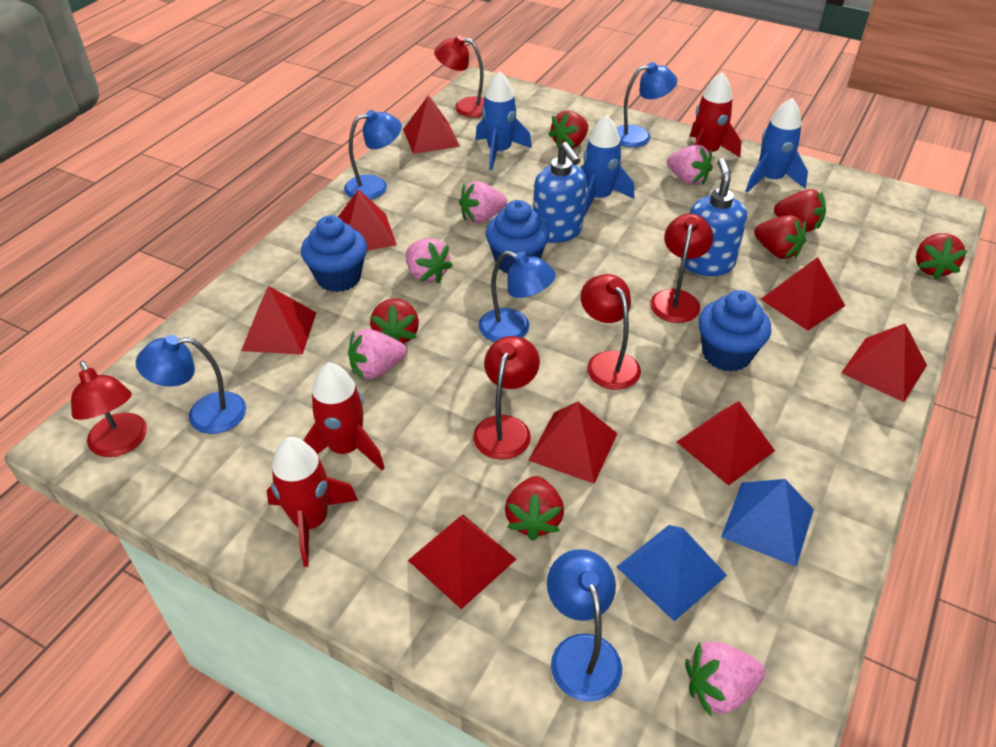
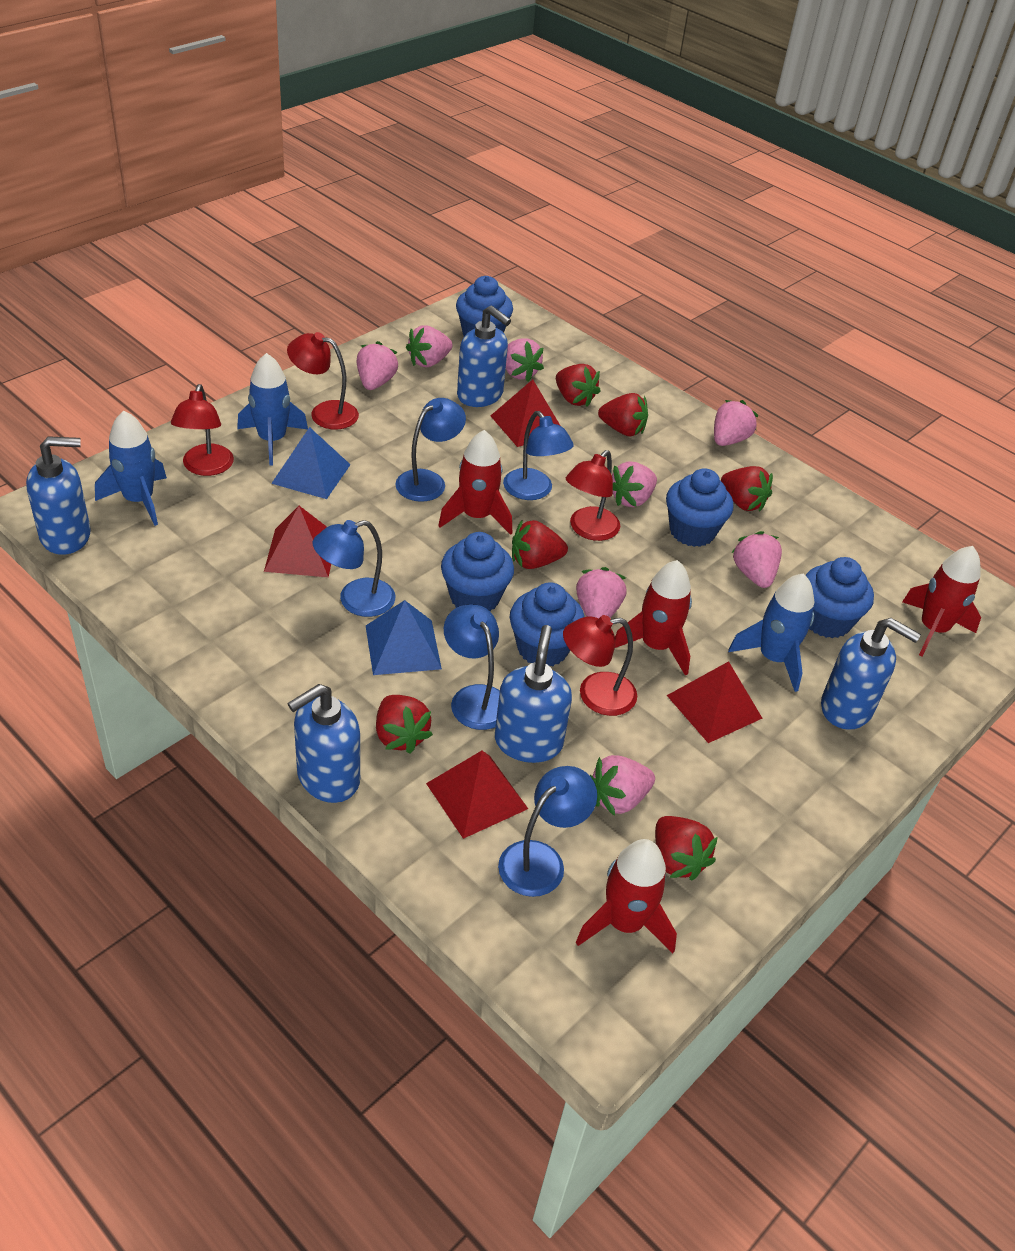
blue cupcake: [301,215,367,292] [486,200,550,274] [698,290,771,372] = 3 -> [441,532,514,612] [456,276,513,336] [510,582,584,666] [666,468,733,547] [805,557,874,638] = 5
blue soap dispenser: [533,142,587,243] [681,158,747,276] = 2 -> [26,436,91,555] [287,684,360,803] [457,305,511,407] [495,625,572,763] [821,618,921,730] = 5
pink strawberry: [348,329,407,379] [406,238,453,283] [459,181,507,223] [667,145,713,185] [685,641,765,716] = 5 -> [357,341,398,390] [406,325,453,367] [506,338,544,382] [576,567,627,618] [590,755,655,816] [612,461,657,507] [714,400,759,446] [731,531,782,588] = 8
red lamp: [71,361,147,457] [434,35,485,117] [473,336,540,460] [581,274,641,390] [650,213,713,323] = 5 -> [171,384,234,476] [287,332,359,429] [563,615,637,716] [566,450,620,541] = 4
red pyramid: [241,286,316,355] [338,189,397,251] [403,95,460,154] [408,515,516,609] [528,402,618,484] [677,401,775,486] [761,257,845,331] [841,324,927,402] = 8 -> [264,506,331,577] [426,751,528,839] [490,380,561,447] [667,661,763,743] = 4
red rocket: [266,437,358,567] [303,362,385,470] [690,72,741,157] = 3 -> [438,430,512,535] [576,839,677,953] [615,560,692,676] [902,546,981,656] = 4

